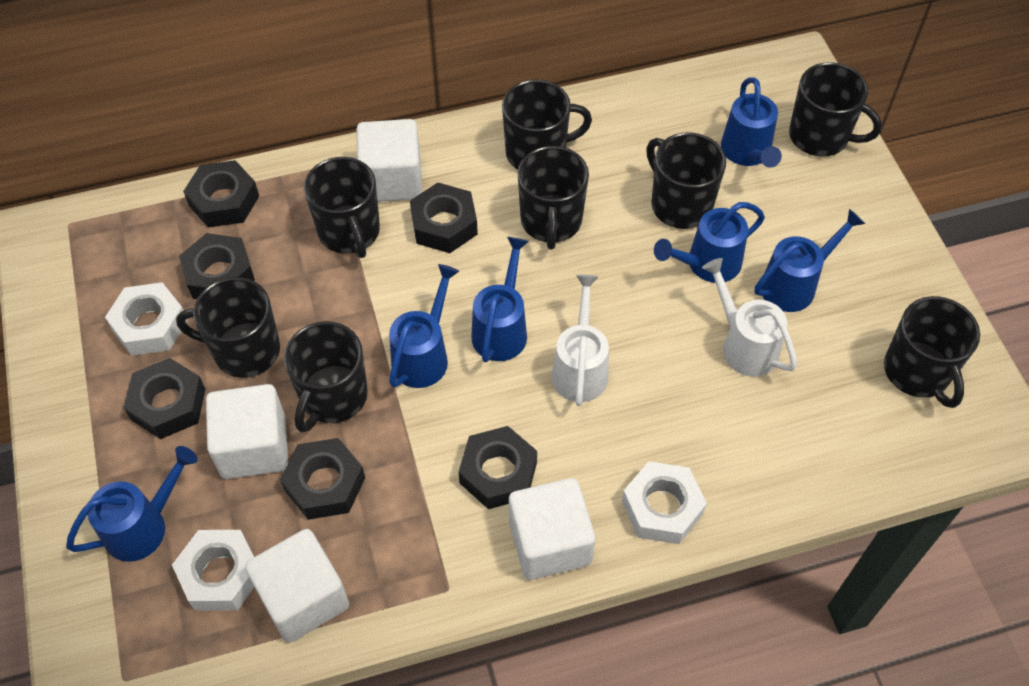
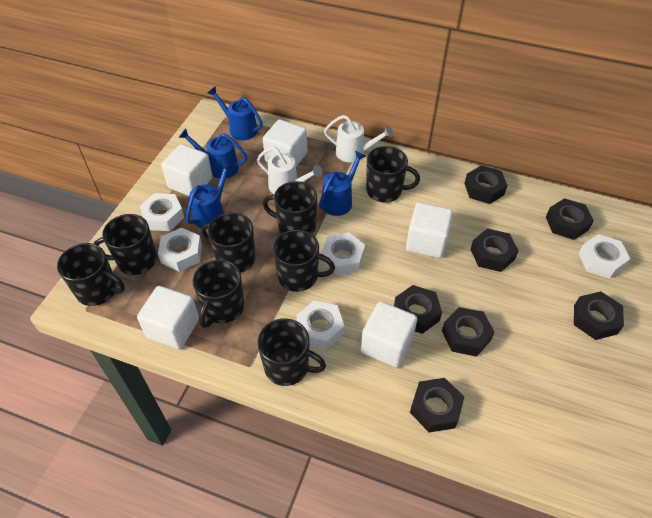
black nut: [124,358,205,439] [179,233,255,299] [183,160,259,228] [280,438,365,520] [410,183,478,253] [458,426,537,509] = 6 -> [394,285,442,334] [410,378,464,433] [442,307,495,357] [464,165,508,204] [470,228,519,272] [546,198,594,240] [574,291,624,340] = 7
blue watering can: [66,446,198,562] [389,264,459,388] [471,237,529,362] [654,202,765,283] [721,77,782,168] [755,209,865,312] = 6 -> [179,129,247,179] [186,162,233,228] [207,86,263,140] [319,151,365,216] = 4
white cube: [206,384,288,479] [245,529,349,643] [356,119,422,202] [509,478,595,580] = 4 -> [137,286,199,349] [161,144,213,196] [263,119,307,167] [361,301,417,368] [406,202,453,258] = 5
white nut: [105,282,188,356] [172,530,254,610] [622,461,707,544] = 3 -> [140,193,184,231] [158,228,202,272] [297,300,345,349] [321,233,365,276] [578,234,630,279] = 5

